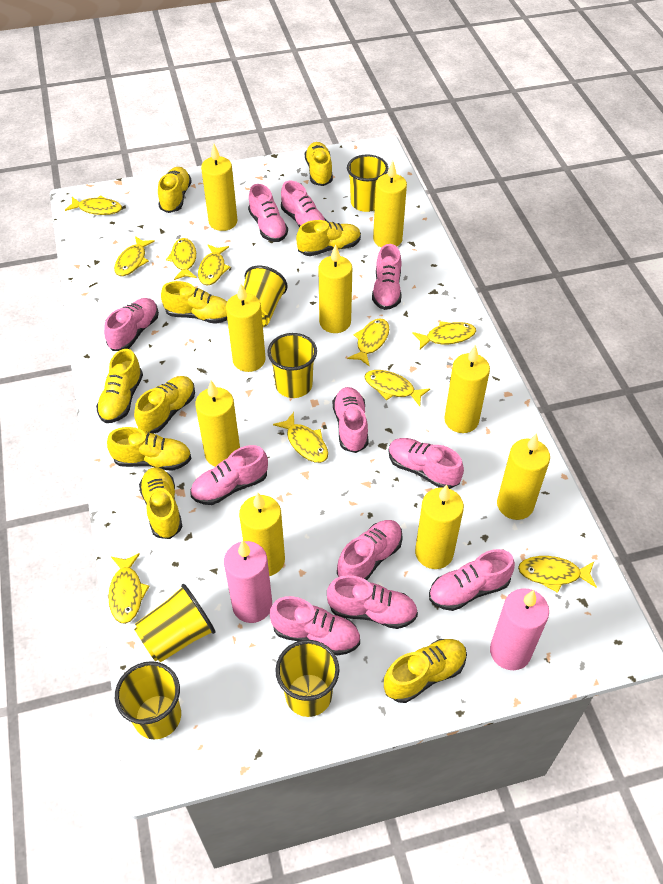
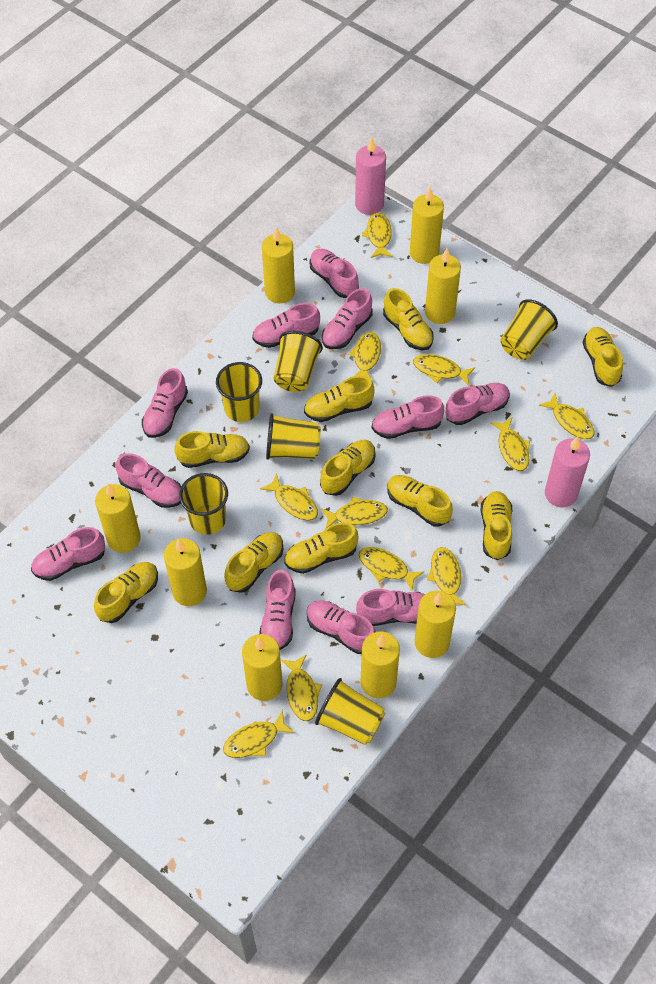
yellow candle: [195,381,240,467] [201,143,238,231] [226,284,266,372] [239,492,285,576] [318,244,352,333] [373,161,407,248] [415,484,464,569] [444,345,490,433] [497,433,550,520] = 9 -> [95,483,141,553] [164,538,207,606] [242,634,283,701] [262,227,295,303] [361,631,400,699] [410,187,444,264] [415,590,456,658] [425,249,461,324] = 8
yellow fish: [65,195,122,215] [108,553,150,624] [114,236,155,276] [166,238,197,280] [198,245,230,285] [273,412,328,463] [347,319,389,367] [364,370,430,406] [412,321,476,350] [518,556,597,593] = 10 -> [223,710,295,758] [260,473,318,521] [281,654,322,721] [321,497,388,528] [348,332,381,383] [359,547,424,591] [362,213,393,258] [413,354,475,386] [427,547,467,606] [490,418,530,471] [539,393,594,439] = 11
yellow shoe: [96,349,143,423] [107,427,191,471] [134,376,195,434] [139,467,182,539] [158,167,192,213] [161,281,227,324] [296,220,361,256] [305,142,333,186] [384,639,467,703] = 9 -> [94,562,158,623] [174,431,250,468] [224,532,284,593] [284,522,359,574] [304,376,375,422] [320,440,375,496] [383,288,434,350] [387,475,453,527] [481,491,512,560] [582,327,623,387] = 10

